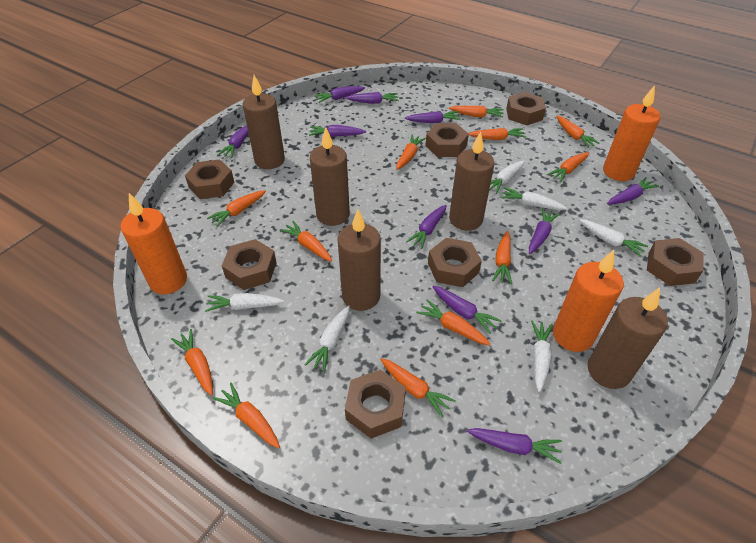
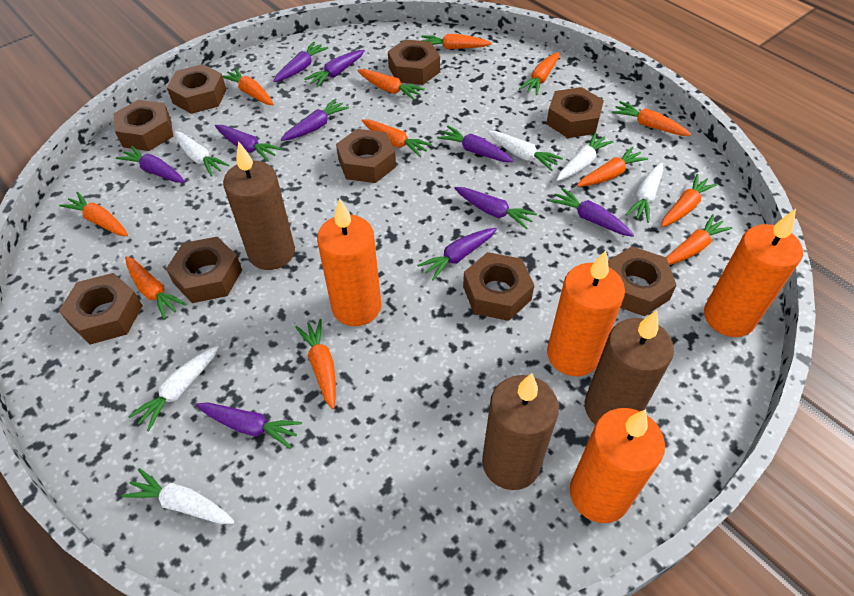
brown candle: [242,75,285,169] [310,127,350,226] [338,210,381,311] [449,132,495,231] [587,288,668,389] = 5 -> [223,141,295,270] [482,373,559,490] [585,310,674,425] = 3
brown nut: [185,159,235,199] [222,239,277,290] [345,370,406,439] [425,123,469,157] [428,238,482,287] [506,92,546,125] [647,238,704,286] = 7 -> [59,273,143,345] [113,100,173,151] [166,237,242,303] [167,64,226,114] [336,129,396,183] [388,39,440,85] [463,252,534,321] [546,87,604,138] [608,246,677,316] = 9
orange candle: [121,193,187,294] [553,250,624,352] [603,85,661,181] = 3 -> [317,198,382,326] [547,250,625,376] [570,408,665,523] [704,209,803,337] = 4

